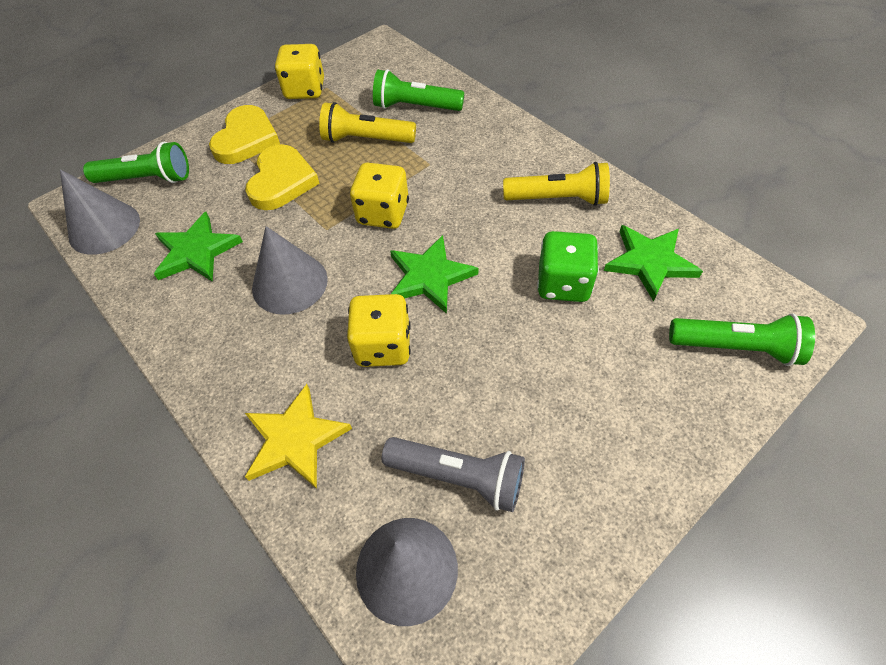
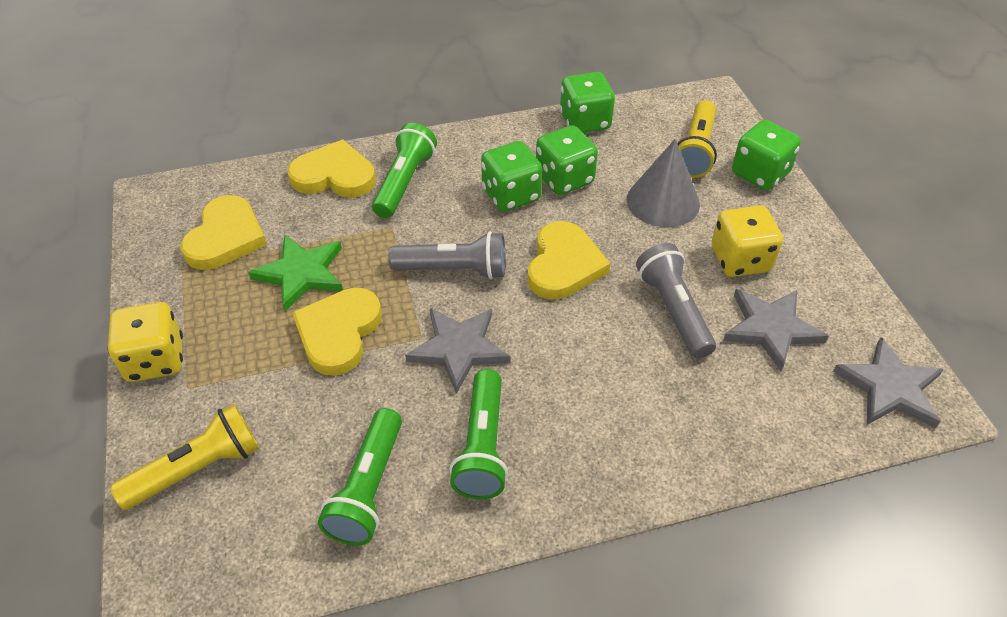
green dice: [537,231,599,302] = 1 -> [481,141,542,212] [536,125,598,195] [560,72,615,133] [732,120,801,190] = 4
green star: [154,212,243,282] [390,235,478,314] [604,225,703,302] = 3 -> [248,235,343,312] = 1
grey cone: [60,169,140,255] [252,226,328,315] [356,518,458,626] = 3 -> [627,139,700,227] = 1
grey flashlight: [382,437,525,512] = 1 -> [388,231,506,279] [636,243,716,358] = 2
grey star: none = 0 -> [405,308,510,394] [723,289,829,371] [833,337,944,428] = 3
yellow dice: [275,44,324,99] [347,294,411,367] [350,163,409,229] = 3 -> [108,302,183,382] [712,206,783,277] = 2
yellow heart: [209,105,280,164] [245,144,320,210] = 2 -> [180,195,267,270] [287,140,376,198] [292,288,382,376] [528,221,610,300] = 4
yellow star: [245,384,352,489] = 1 -> none = 0

